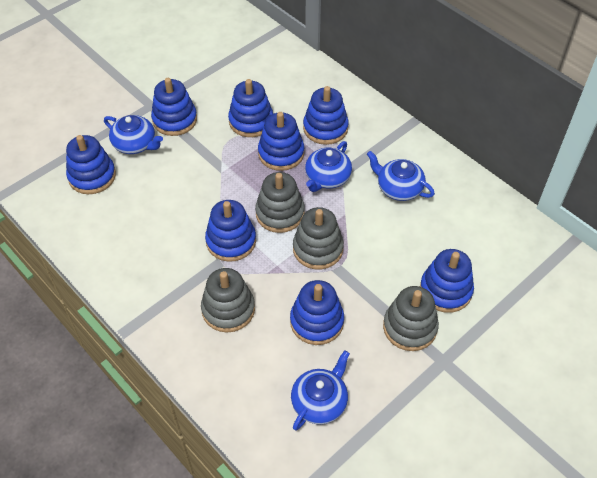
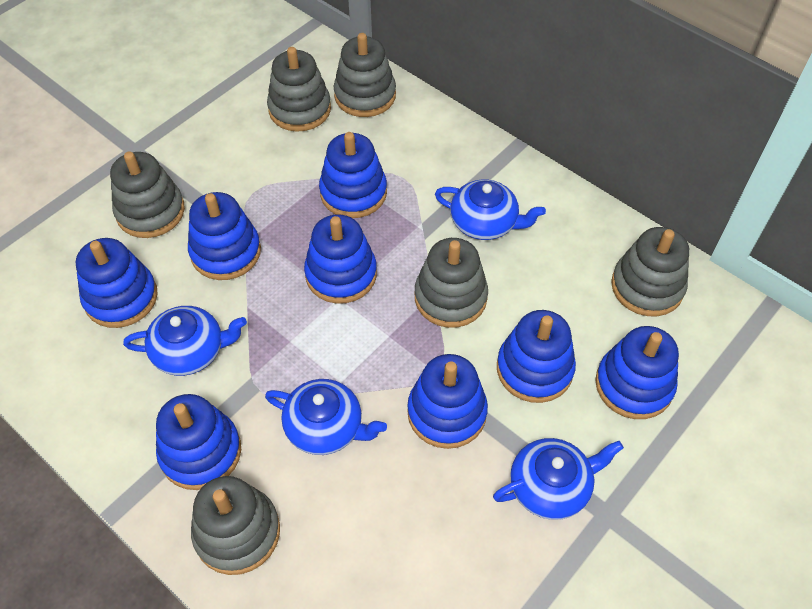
grey stacking toy: [201,268,255,333] [255,172,305,233] [293,207,344,269] [383,286,439,351] = 4 -> [110,151,185,238] [191,476,280,575] [267,47,331,132] [334,33,396,117] [415,238,488,328] [611,227,689,316] = 6

